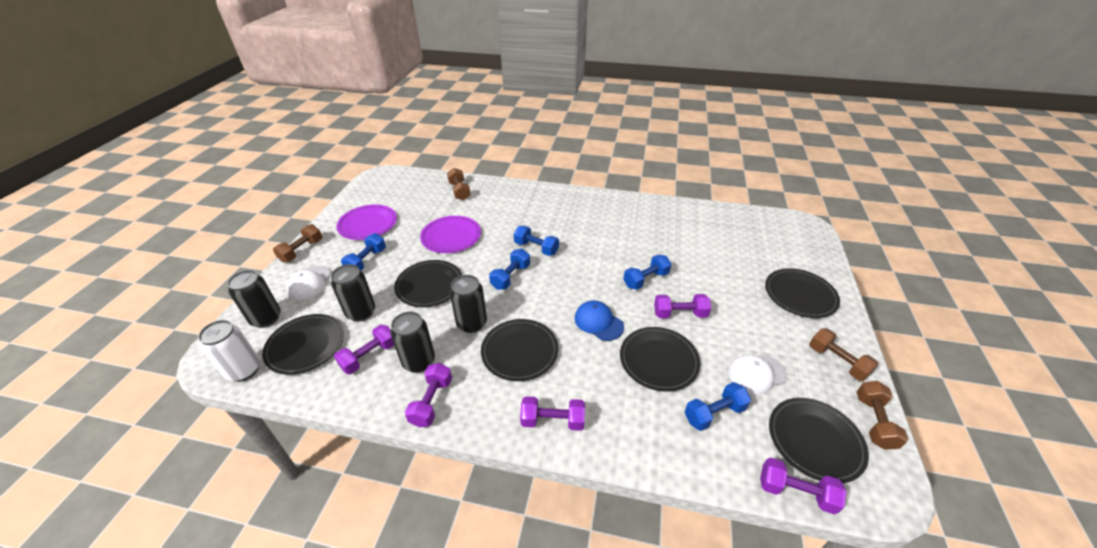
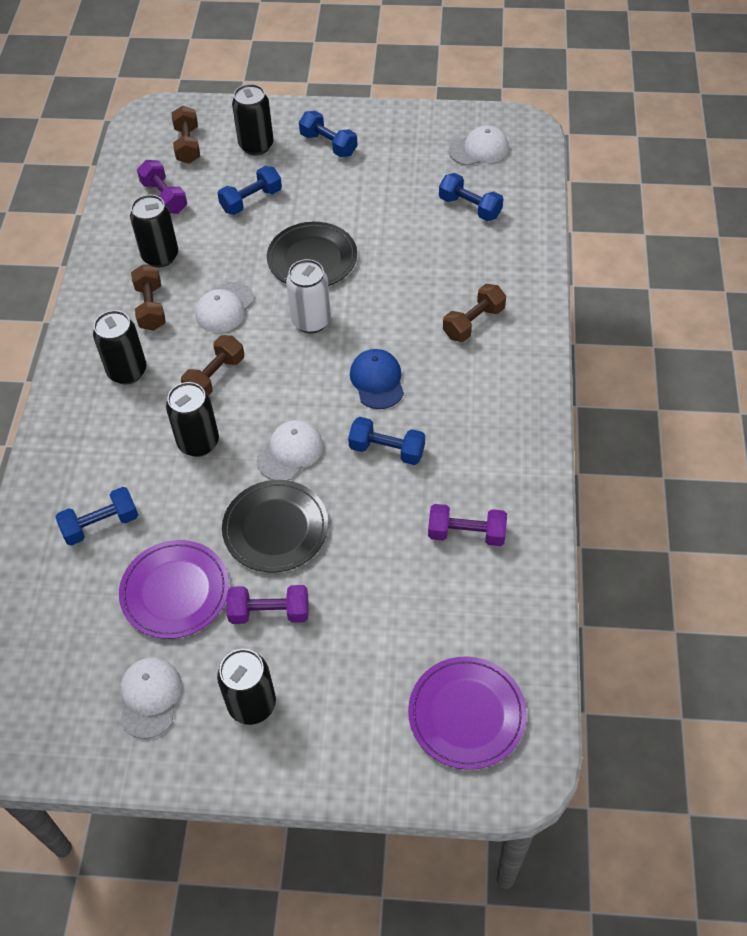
black can: [227,270,281,328] [331,264,375,322] [391,311,435,373] [450,275,487,333] = 4 -> [93,310,146,384] [130,195,178,268] [166,382,219,457] [217,649,276,725] [232,84,273,155] = 5
black plate: [262,314,344,375] [394,260,462,307] [481,319,558,381] [620,327,700,391] [765,268,840,318] [769,398,869,483] = 6 -> [222,480,328,572] [267,222,357,286] = 2
purple dumbbell: [334,325,394,374] [405,363,452,427] [520,396,585,431] [654,294,711,318] [760,458,847,514] = 5 -> [137,160,187,214] [226,585,309,624] [428,504,507,546] = 3
white cap: [286,266,331,300] [728,354,787,394] = 2 -> [120,658,182,739] [195,282,254,333] [257,420,323,481] [449,125,509,166] = 4

